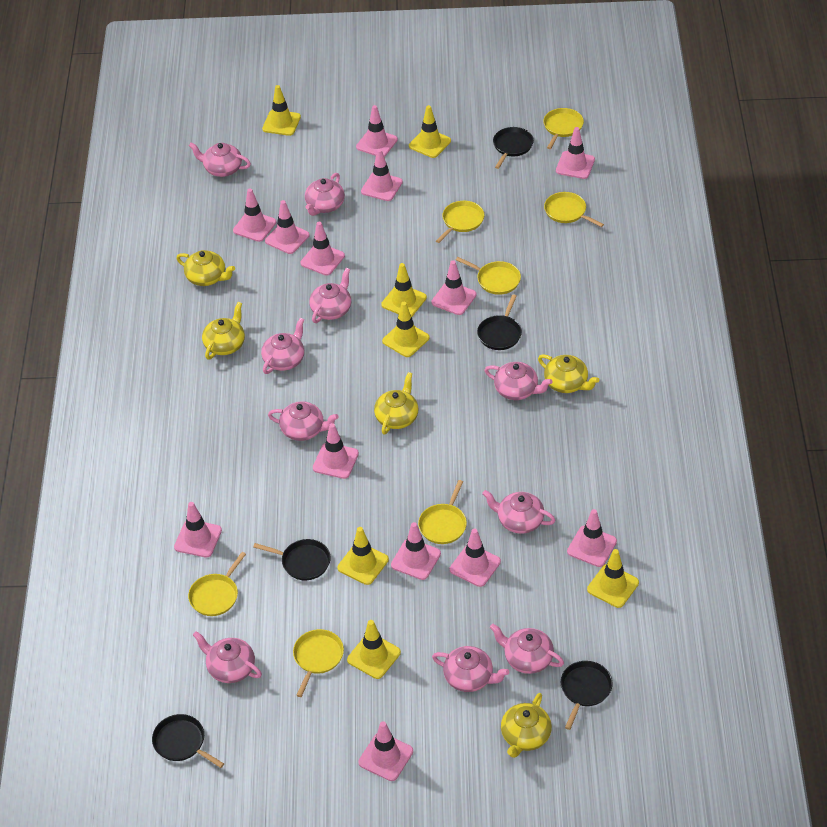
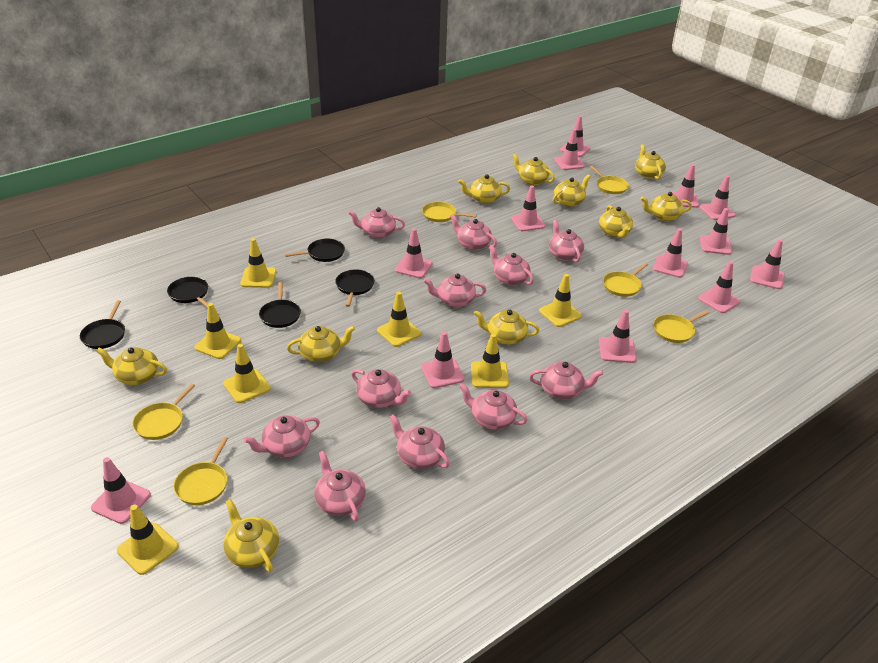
pink teapot: [189,143,251,177] [193,631,262,683] [261,318,304,374] [268,401,338,441] [305,173,345,216] [309,268,351,323] [432,646,509,692] [482,490,556,534] [484,362,553,400] [490,624,564,674] = 10 -> [244,415,320,457] [314,451,366,521] [348,207,405,238] [351,369,411,408] [389,414,450,469] [423,273,486,307] [450,214,497,250] [459,383,527,430] [489,245,534,285] [529,361,603,399] [549,220,584,262] = 11
yellow pan: [188,552,246,616] [293,629,344,697] [418,480,467,544] [436,201,484,243] [456,257,521,295] [543,108,584,149] [544,192,604,227] = 7 -> [132,383,195,440] [173,437,228,505] [422,202,477,222] [590,166,629,194] [603,263,648,297] [653,310,710,343] = 6
yellow teapot: [176,250,235,286] [202,302,245,359] [374,372,418,434] [501,693,552,758] [538,354,599,393] = 5 -> [96,347,167,385] [223,499,279,572] [287,326,355,362] [458,174,510,204] [474,310,539,345] [512,154,555,185] [553,174,591,207] [599,205,633,238] [635,144,666,179] [640,192,692,221] = 10

